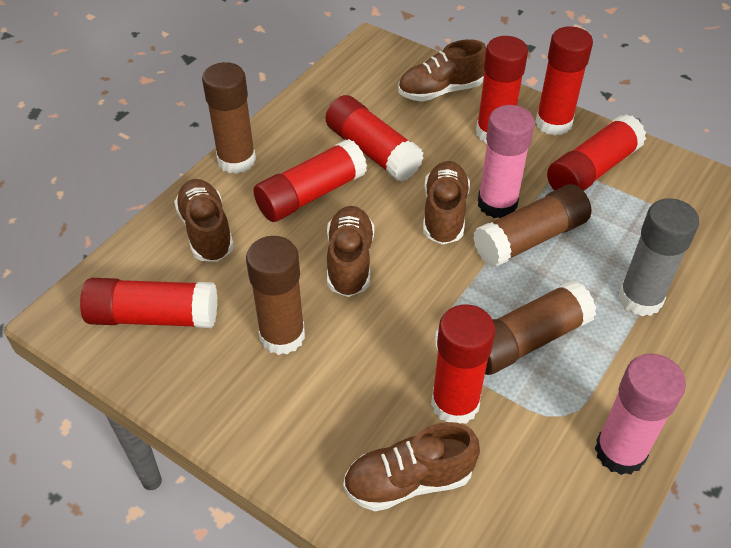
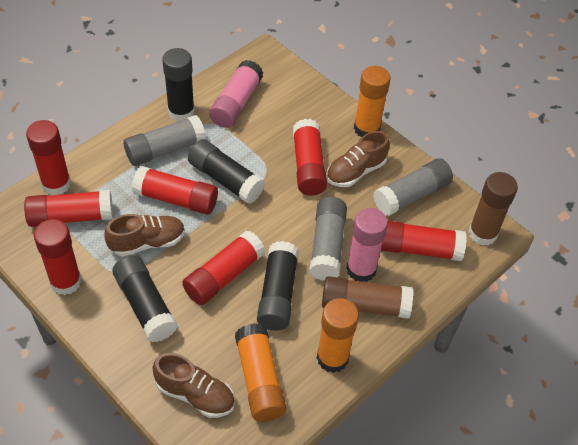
black glue stick: none = 0 -> [112,255,178,342] [162,48,195,121] [188,139,265,204] [257,241,299,331] = 4
brown glue stick: [202,62,256,174] [246,236,305,355] [473,184,591,267] [485,280,596,375] = 4 -> [322,276,413,319] [468,172,518,246] = 2
brown shoe: [174,179,234,262] [327,206,374,297] [343,422,480,511] [398,39,486,102] [423,161,470,245] = 5 -> [104,214,185,256] [152,353,235,418] [326,131,390,187] = 3
grey glue stick: [618,198,699,316] = 1 -> [124,115,206,166] [309,197,347,281] [373,158,453,216] = 3
orange glue stick: none = 0 -> [235,323,286,422] [317,298,359,373] [354,66,391,137] = 3

